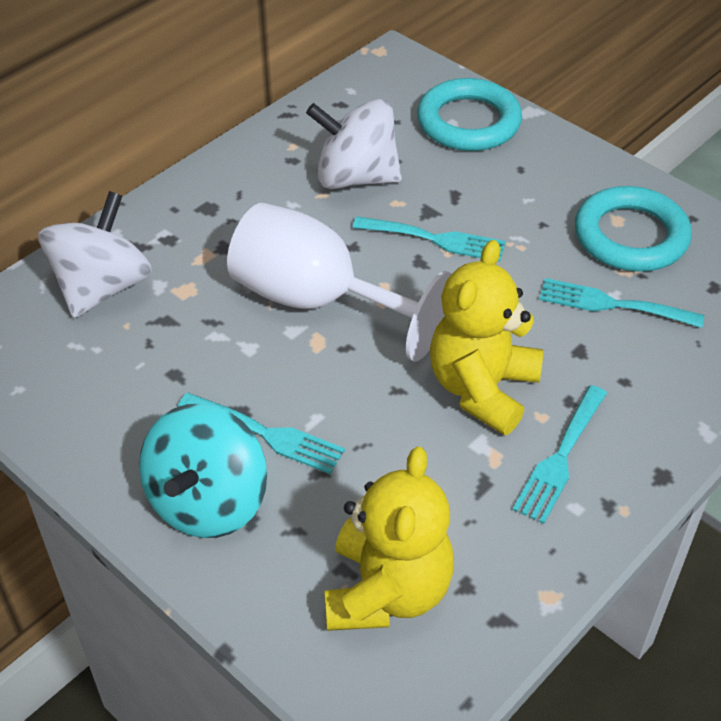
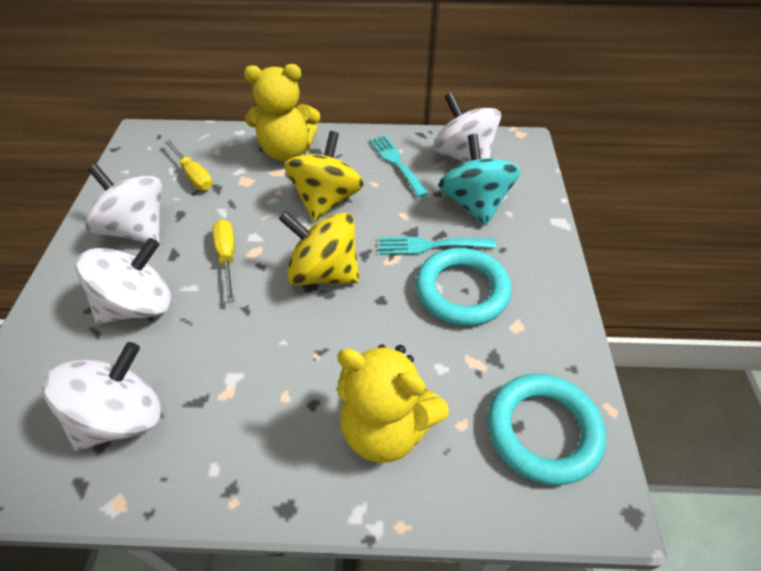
turquoise fork: [178,393,345,474] [352,216,506,262] [513,385,607,524] [539,278,704,328] = 4 -> [370,135,429,197] [379,237,496,255] = 2
white goblet: [227,203,452,362] = 1 -> none = 0
white spinning top: [38,191,152,318] [306,99,402,189] = 2 -> [42,342,161,451] [75,238,171,324] [85,164,162,243] [433,92,501,162] = 4
yellow screwdriver: none = 0 -> [164,139,213,190] [213,219,235,303] = 2
yellow spinning top: none = 0 -> [279,211,360,285] [284,131,364,221] = 2

